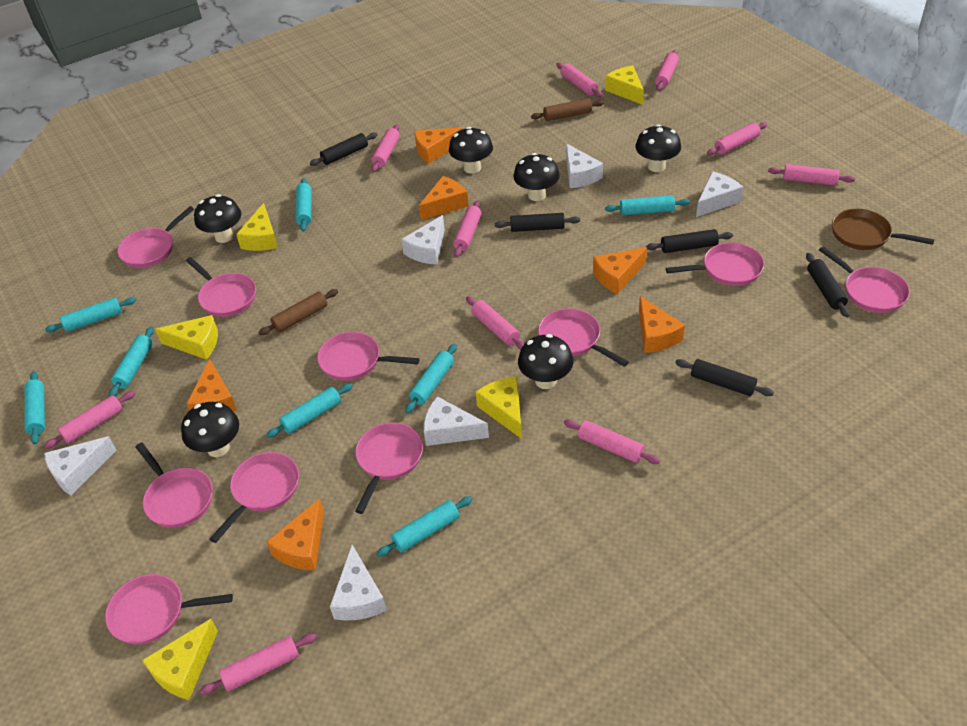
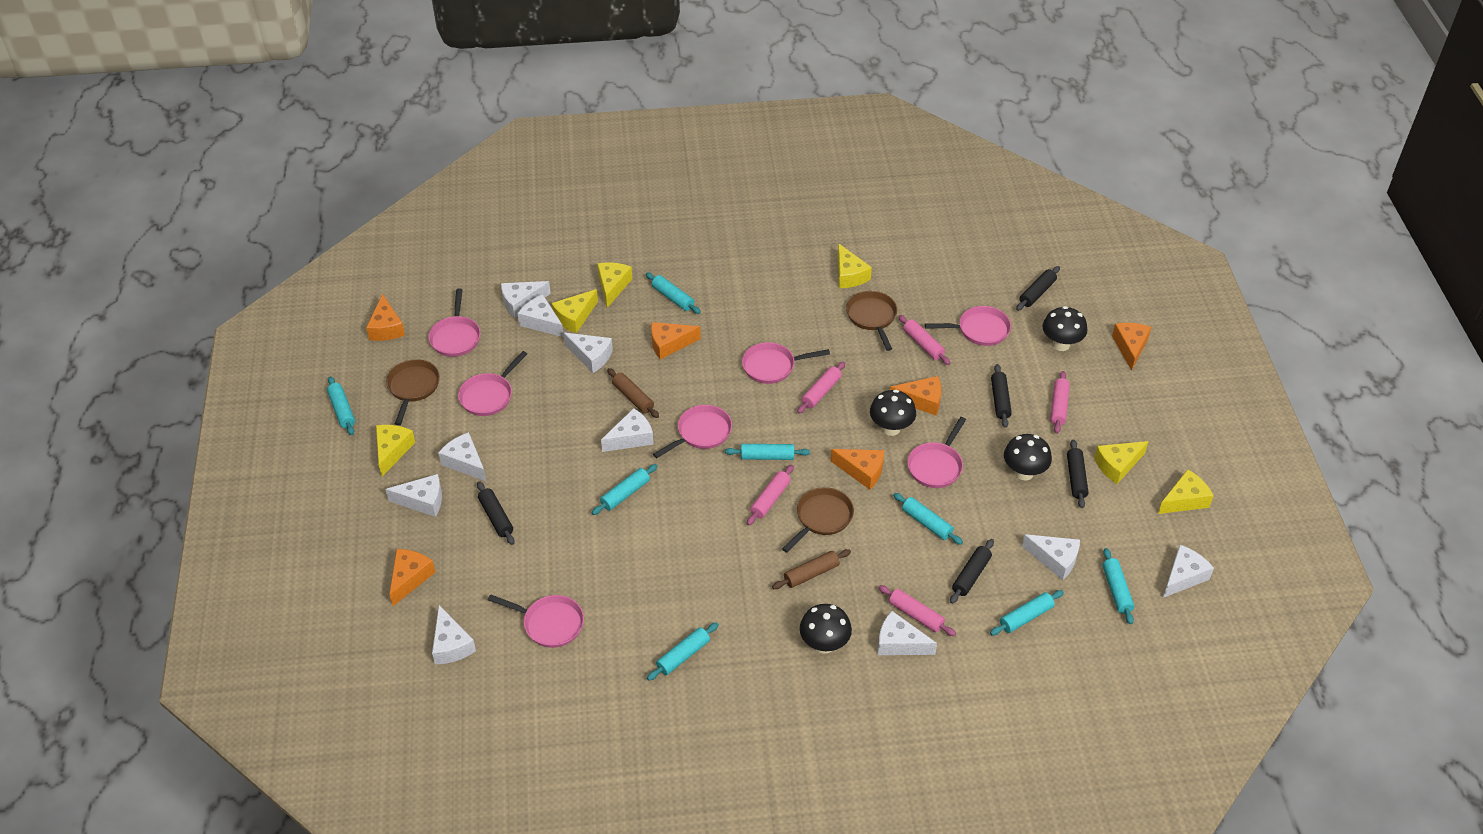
black mushroom: [181,402,239,457] [194,194,241,243] [449,127,493,174] [513,153,560,201] [518,334,573,389] [636,124,681,172] = 6 -> [800,604,852,654] [870,390,916,436] [1004,434,1052,480] [1043,306,1087,351] = 4
brown pan: [832,209,935,250] = 1 -> [386,359,440,425] [782,487,854,553] [846,291,897,351] = 3
pink pan: [105,574,233,644] [117,206,194,268] [136,443,213,528] [186,257,256,317] [210,452,299,543] [317,332,420,381] [355,422,423,514] [538,308,629,367] [666,242,764,286] [819,246,910,313] = 10 -> [428,288,481,357] [458,351,527,416] [488,594,584,648] [653,405,732,458] [742,342,830,384] [907,417,966,488] [925,306,1011,346] = 7
pink rolling pin: [44,391,136,449] [200,633,317,695] [371,124,400,172] [453,200,482,257] [466,296,525,350] [556,63,602,97] [564,419,660,464] [655,50,679,91] [707,122,768,155] [768,164,855,186] = 10 -> [747,465,794,525] [797,362,845,413] [878,585,956,636] [898,315,951,365] [1050,371,1070,434] = 5
white cheese: [44,436,116,496] [330,545,387,620] [401,215,445,265] [424,396,489,446] [566,143,603,188] [696,171,743,217] = 6 -> [385,474,442,517] [432,605,476,664] [438,432,486,481] [501,281,551,318] [517,294,564,337] [563,333,613,373] [601,408,654,452] [878,611,937,655] [1022,534,1080,580] [1163,545,1214,598] = 10
yellow cheese: [142,619,218,700] [155,315,218,360] [236,203,278,251] [476,377,522,439] [605,66,644,105] = 5 -> [376,425,415,476] [551,289,598,333] [597,263,632,308] [838,243,872,288] [1094,441,1149,484] [1158,469,1214,514] = 6

